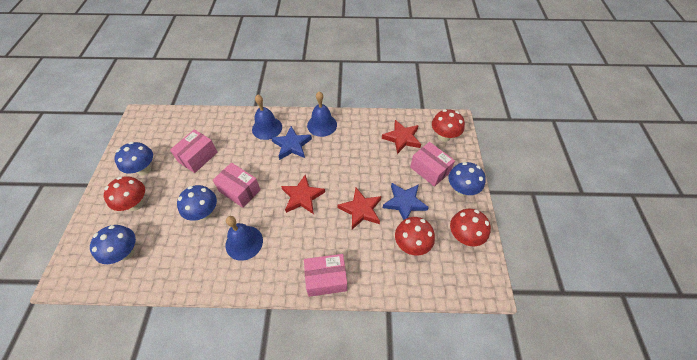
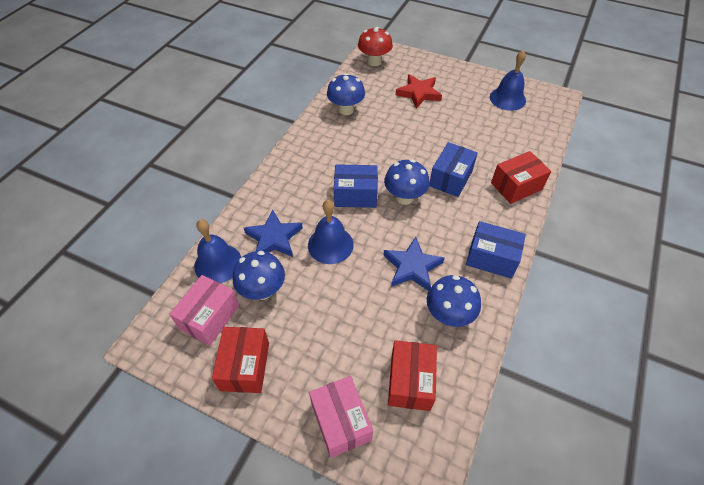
blue box: none = 0 -> [334,164,378,208] [429,142,478,197] [466,221,526,278] = 3
pink box: [170,130,218,173] [213,162,261,208] [304,254,347,297] [410,142,455,187] = 4 -> [169,275,240,346] [309,376,373,458] = 2
red box: none = 0 -> [212,327,269,393] [388,340,437,411] [491,151,551,204] = 3
red mushroom: [104,176,145,211] [395,217,435,256] [432,109,465,142] [450,209,491,246] = 4 -> [358,27,393,66] = 1
red star: [281,175,325,214] [337,188,381,229] [382,120,421,154] = 3 -> [396,74,442,109] = 1

